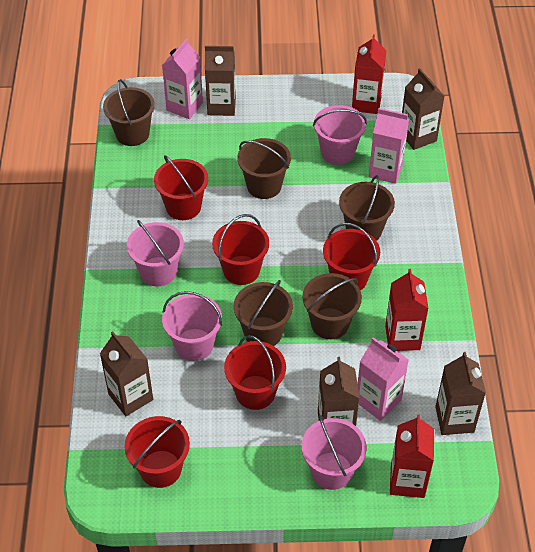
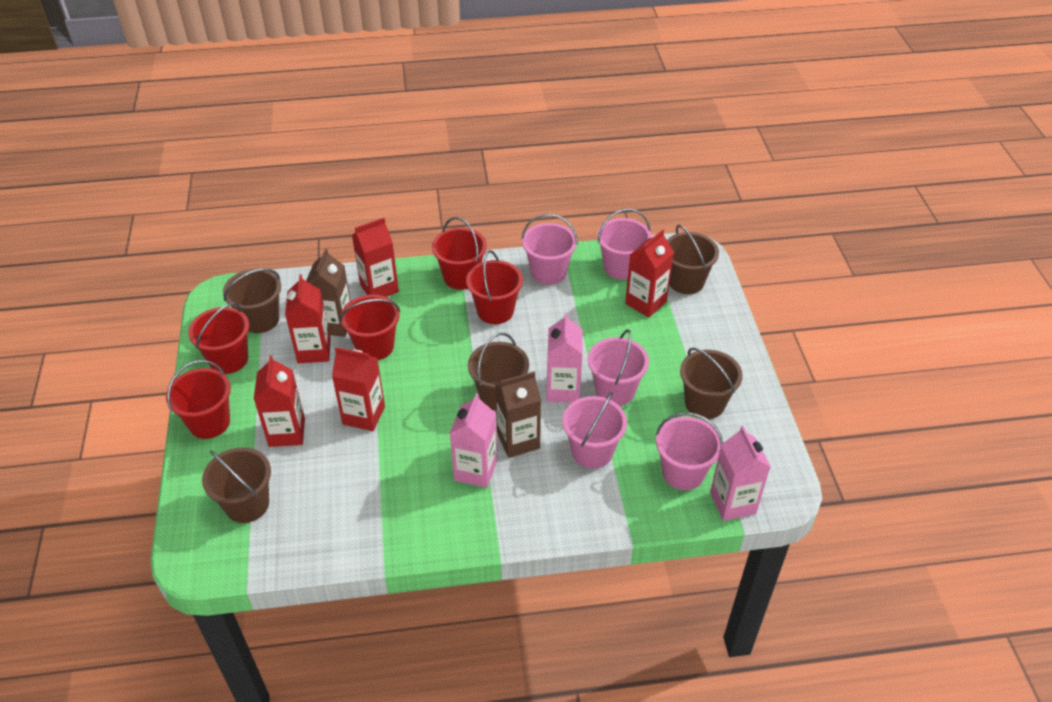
brown carton: [100,331,153,416] [205,46,236,116] [318,357,360,426] [402,68,444,150] [435,352,486,435] = 5 -> [306,248,351,337] [495,371,541,458] = 2
pink bucket: [127,220,184,286] [162,291,222,361] [301,415,367,490] [313,105,367,165] = 4 -> [521,214,578,285] [563,392,627,469] [588,329,649,406] [597,208,652,280] [656,412,723,490] = 5
red carton: [352,34,387,114] [385,269,429,351] [390,414,434,498] = 3 -> [254,355,305,447] [285,274,331,363] [332,347,385,431] [352,218,399,297] [625,229,674,317] = 5

